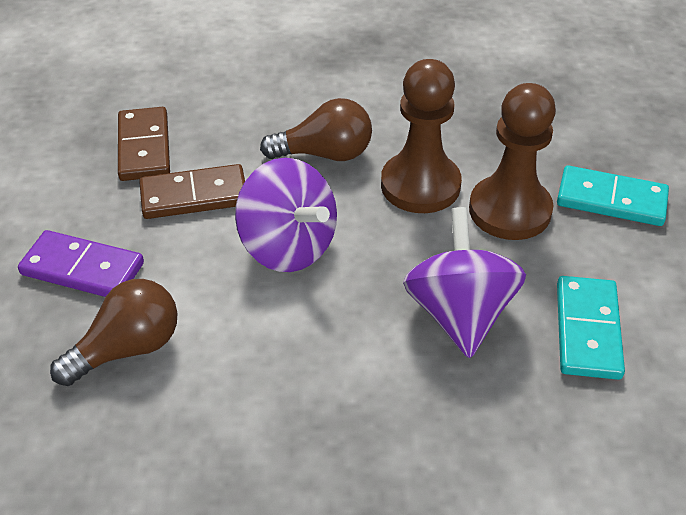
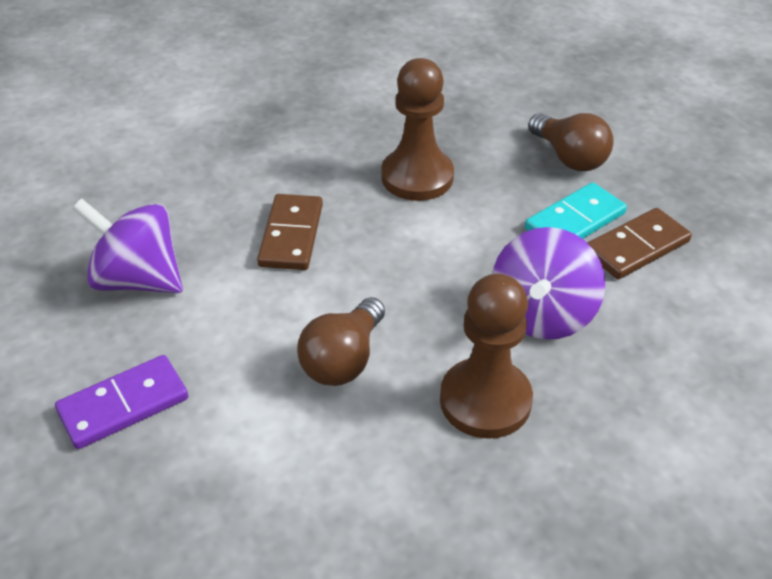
turquoise domino: [557,165,669,226] [557,276,625,380] = 2 -> [525,182,627,239] = 1

